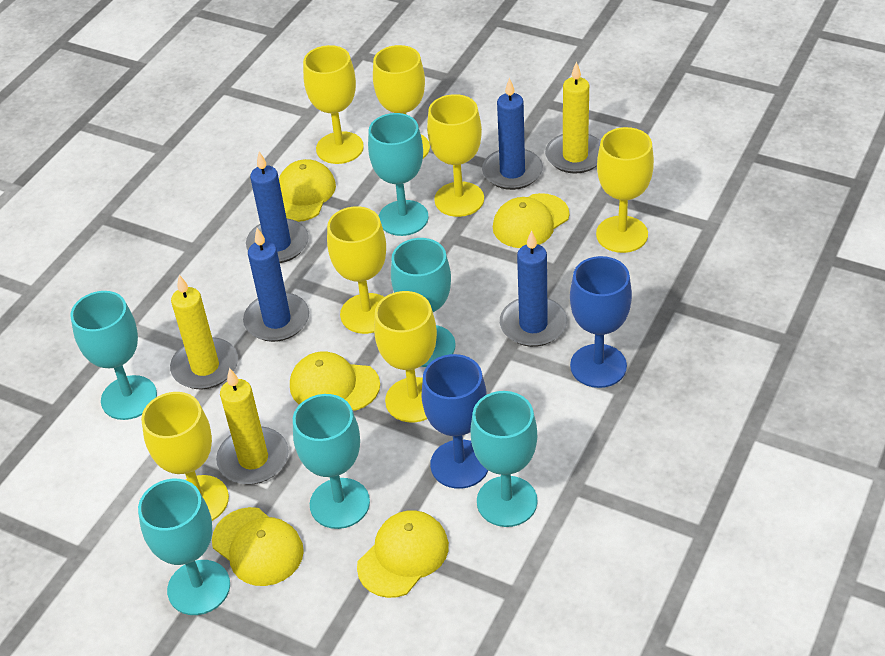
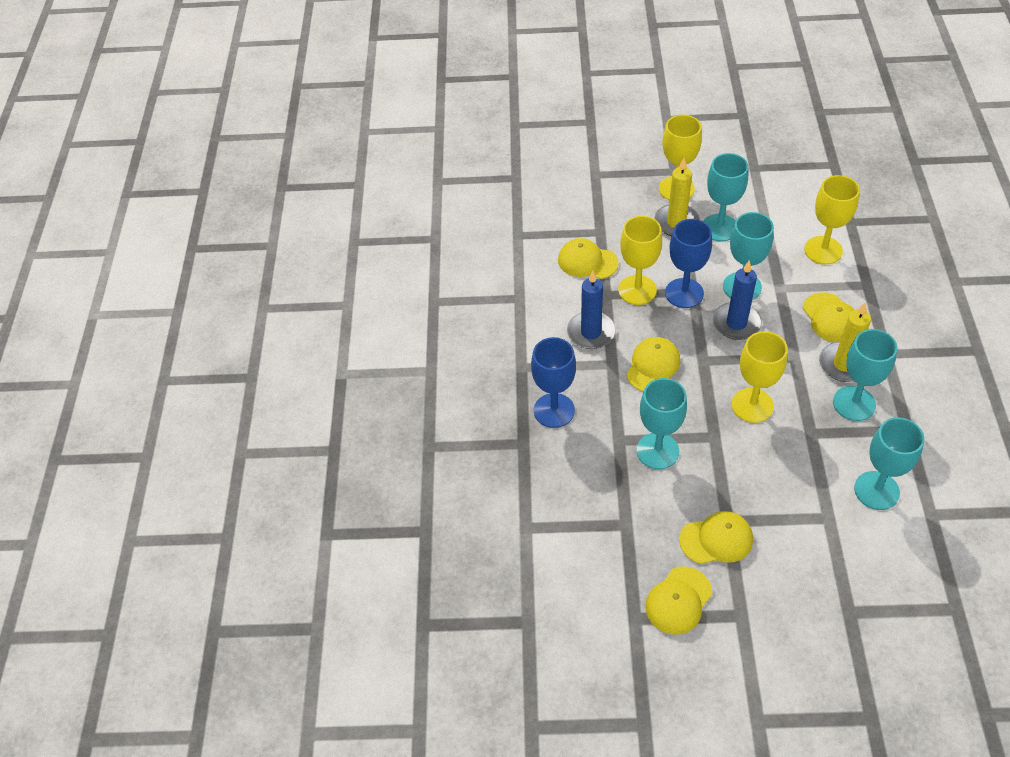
blue candle: [243,228,309,342] [246,152,309,263] [482,78,543,190] [500,230,567,347] = 4 -> [567,271,616,349] [713,261,762,340] = 2
turquoise goblet: [70,291,157,420] [138,479,230,615] [293,394,370,529] [368,113,429,236] [391,238,456,367] [470,391,538,527] = 6 -> [636,378,687,469] [703,153,748,241] [723,212,774,300] [833,329,898,421] [854,417,925,510] = 5
yellow candle: [170,275,238,389] [216,368,289,484] [545,61,601,174] = 3 -> [654,158,700,236] [819,303,871,382] = 2
yellow goblet: [141,392,229,521] [303,45,364,164] [327,206,386,334] [373,45,430,158] [374,291,437,422] [427,94,484,217] [596,127,654,253] = 7 -> [618,216,662,305] [659,115,702,200] [732,331,788,423] [804,175,860,265] = 4

